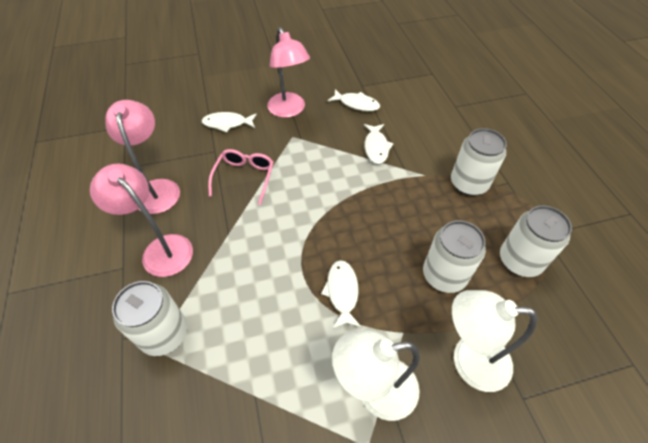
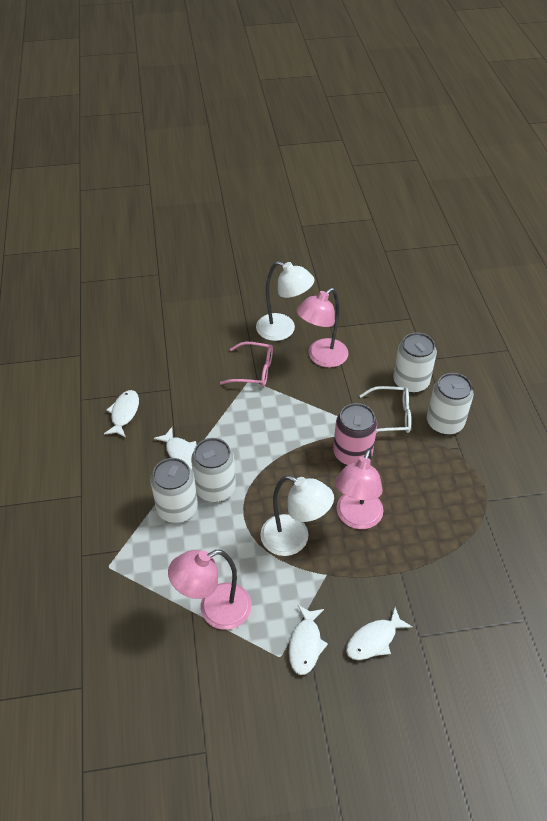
pink can: none = 0 -> [333,403,377,465] = 1
white glasses: none = 0 -> [359,386,411,433] = 1

